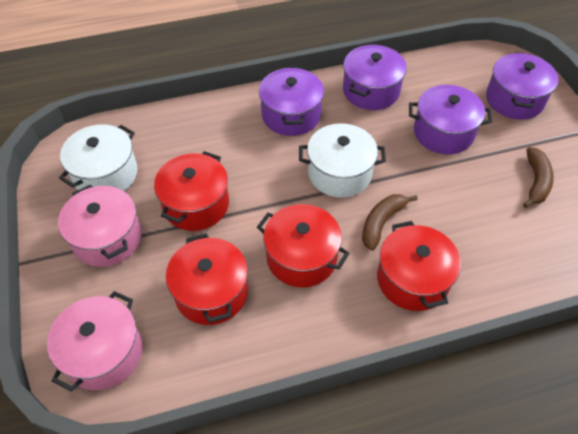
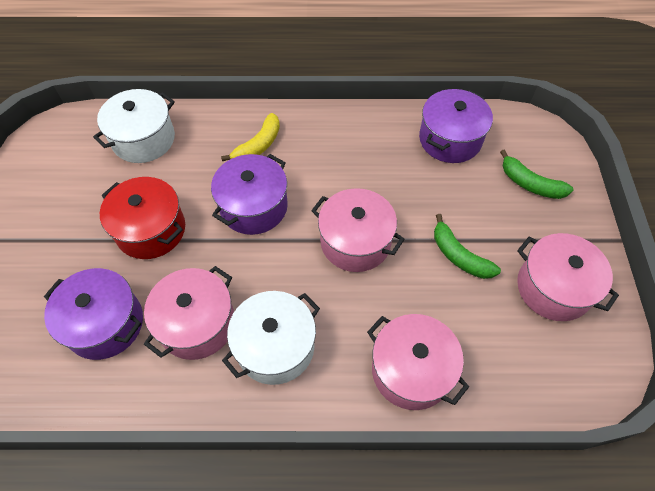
brown banana: [362,194,418,251] [523,147,554,208] = 2 -> none = 0
green banana: none = 0 -> [434,214,501,279] [500,149,574,199] = 2
pink pot: [47,291,143,392] [58,185,142,267] = 2 -> [144,266,234,360] [311,188,405,272] [367,314,469,410] [517,233,619,321] = 4
purple pot: [259,67,324,136] [343,45,407,110] [409,85,492,154] [486,52,558,120] = 4 -> [44,268,143,360] [211,154,288,235] [419,89,493,163] = 3
red pot: [154,151,229,231] [166,233,248,325] [257,204,350,288] [377,221,461,311] = 4 -> [100,177,185,259] = 1
yellow banana: none = 0 -> [221,113,280,161] = 1

